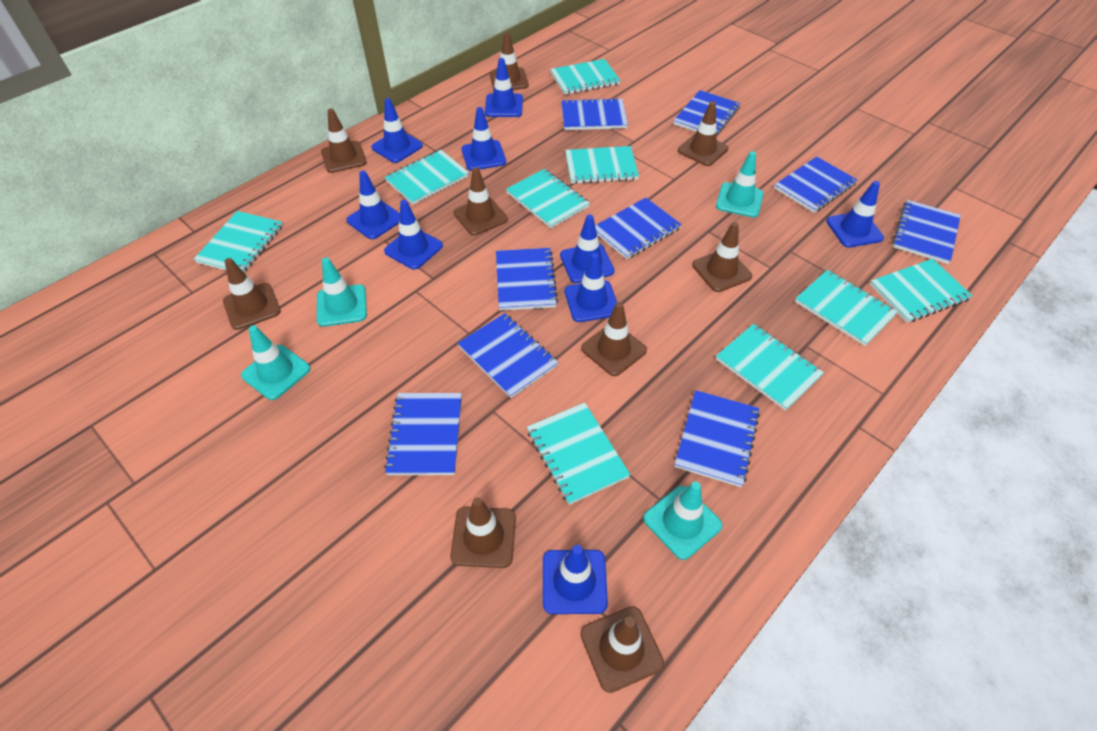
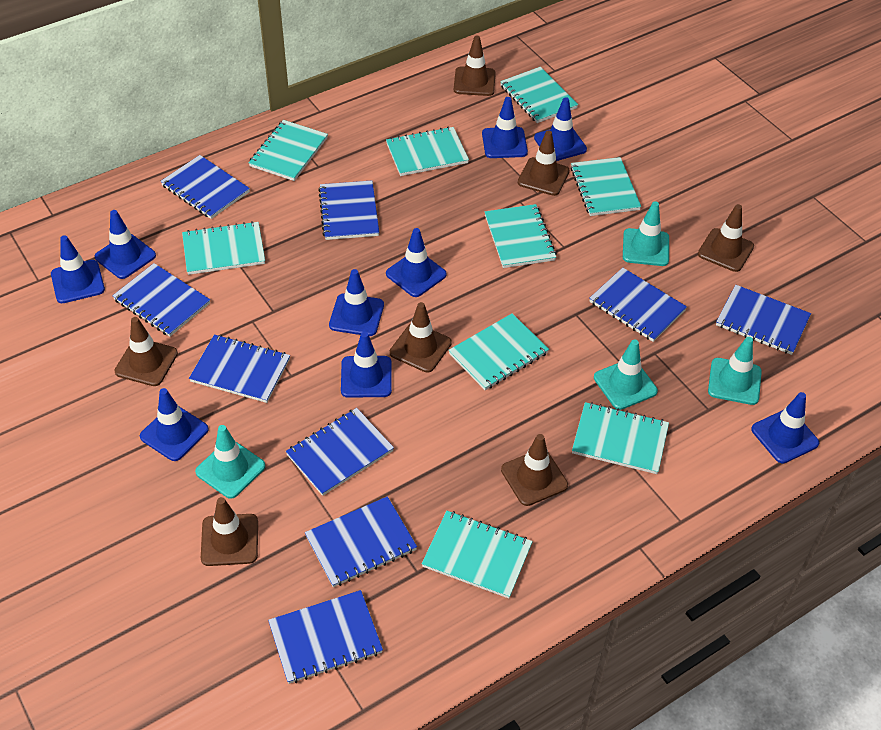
brown traffic cone: [223,258,281,330] [321,109,367,173] [450,497,516,568] [453,167,508,235] [490,33,529,90] [580,606,664,693] [581,302,647,376] [678,101,728,166] [692,222,752,292] = 9 -> [114,317,178,386] [201,497,258,566] [390,302,452,373] [454,35,496,96] [501,434,568,506] [518,130,570,196] [698,204,754,272] = 7

